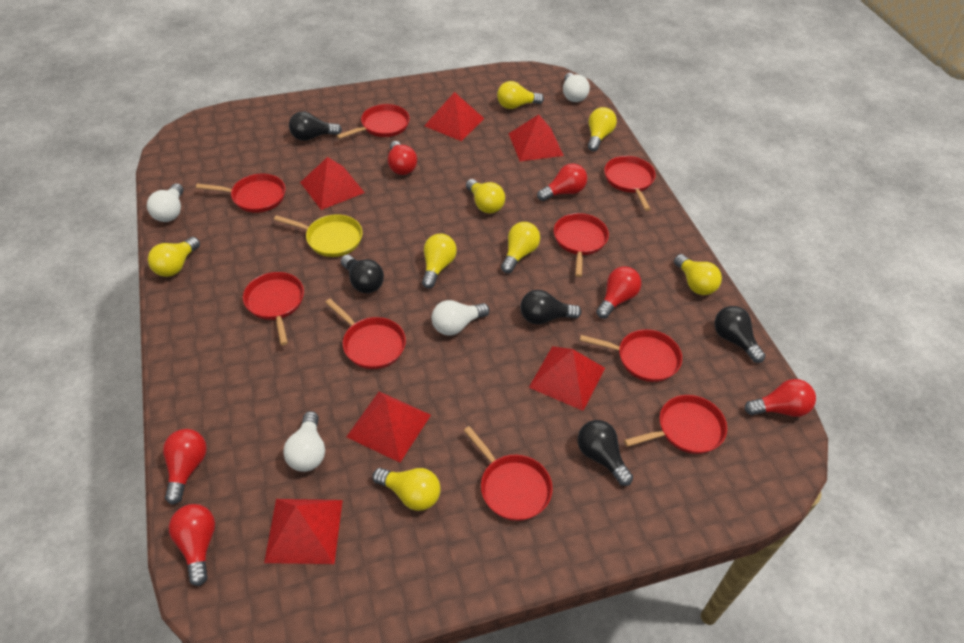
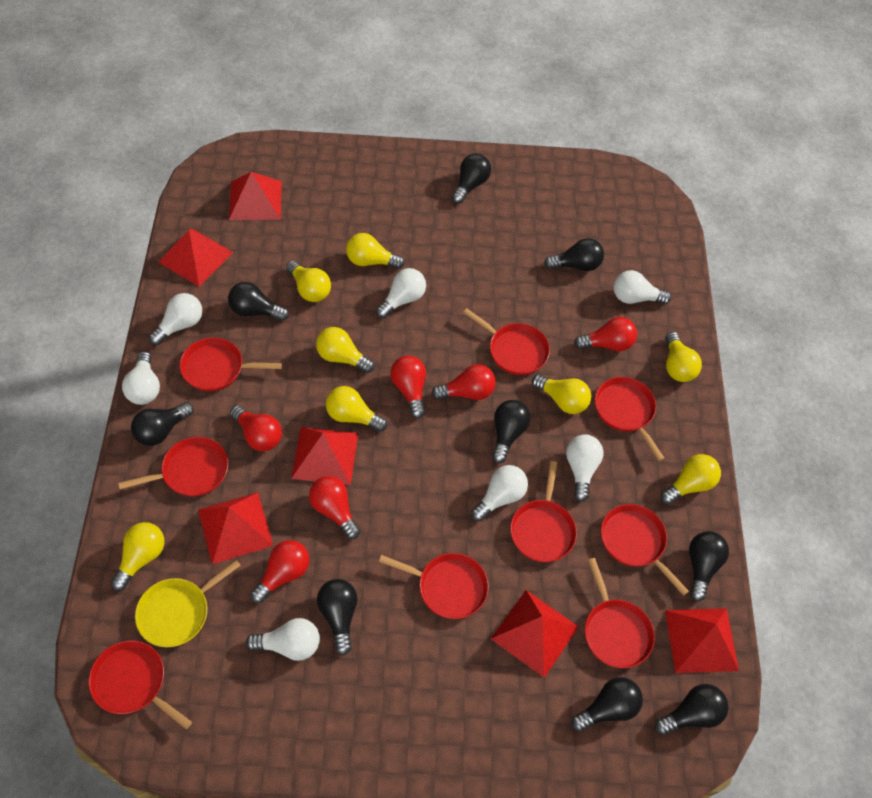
black light bulb: [289,111,342,141] [341,255,384,293] [520,290,581,325] [578,420,633,486] [715,306,765,363] = 5 -> [131,402,194,446] [228,282,289,321] [317,579,358,655] [452,154,491,204] [492,400,531,463] [544,238,604,271] [571,677,643,732] [655,684,728,735] [689,531,729,601] = 9
white light bulb: [147,183,183,222] [283,411,325,472] [432,300,490,336] [563,73,590,102] = 4 -> [122,351,160,405] [149,293,203,345] [246,618,320,661] [376,268,426,318] [471,465,528,521] [566,434,603,502] [614,270,671,304] = 7

